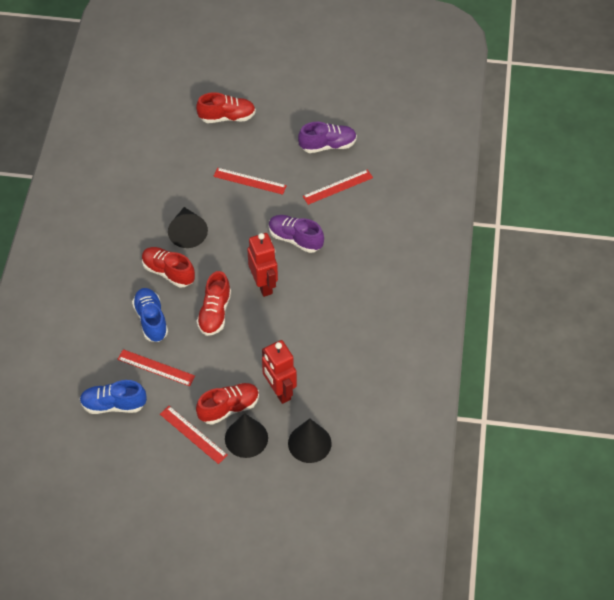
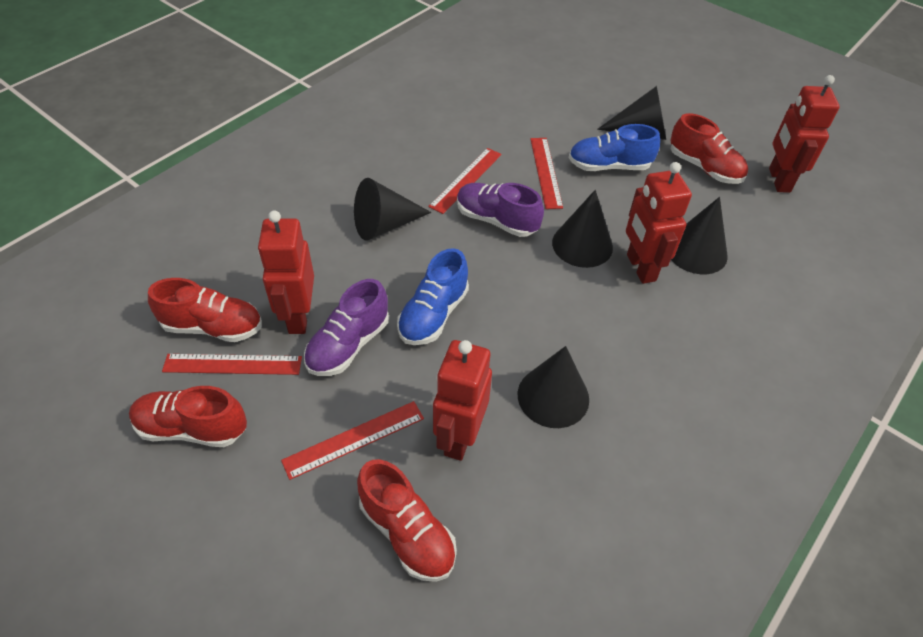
black cone: [168,207,208,248] [225,413,268,458] [288,419,332,463] = 3 -> [354,178,431,241] [518,346,589,428] [552,190,613,268] [597,86,666,140] [671,197,728,274] = 5
red robot: [247,233,278,297] [262,340,297,404] = 2 -> [258,211,314,334] [433,340,492,461] [626,162,692,284] [769,75,840,193] = 4

